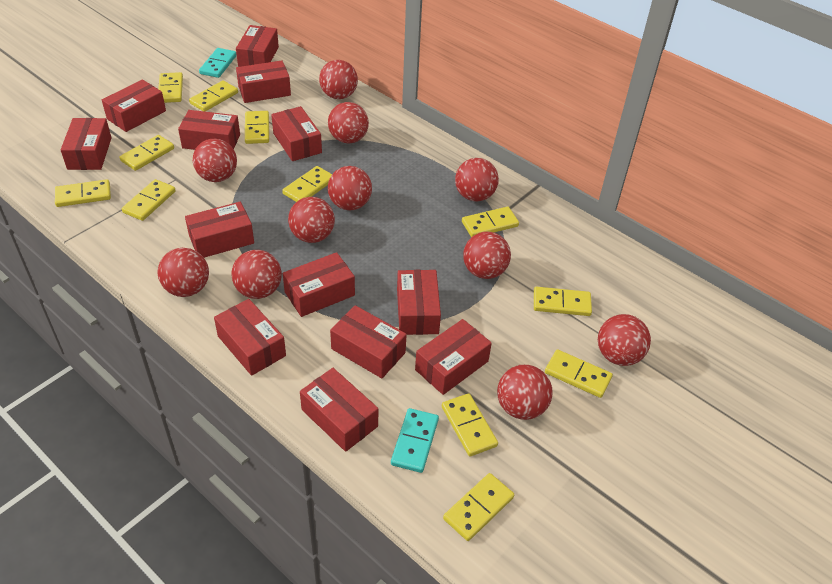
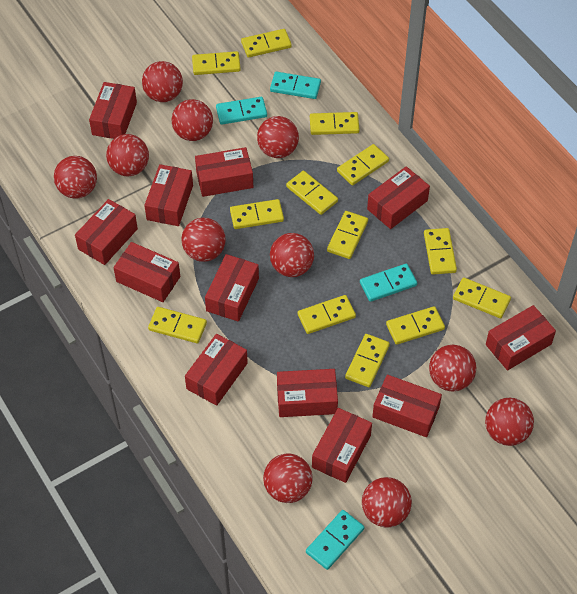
red box: [61,118,112,170] [102,79,166,132] [178,110,240,150] [185,202,254,258] [214,299,286,376] [236,25,279,67] [236,60,291,103] [271,106,322,161] [283,252,355,317] [300,368,378,452] [330,305,407,378] [397,270,441,335] [415,319,492,395] = 13 -> [75,199,138,265] [89,82,137,139] [113,242,180,302] [144,164,193,226] [185,334,248,406] [195,147,253,197] [205,254,259,322] [277,369,338,417] [312,408,372,483] [367,166,430,229] [372,375,442,437] [486,305,556,371] = 12
turquoise domino: [199,48,237,78] [391,408,439,473] = 2 -> [216,97,267,125] [270,72,321,99] [306,510,364,570] [360,264,417,302] = 4
yellow domino: [55,179,111,207] [119,135,174,171] [122,179,176,221] [158,72,183,103] [189,81,238,112] [245,111,269,144] [282,166,332,202] [442,393,498,456] [443,473,514,541] [462,207,519,237] [534,287,592,316] [545,349,613,398] = 12 -> [148,307,207,343] [192,51,241,75] [230,199,284,229] [241,29,292,58] [286,171,338,215] [298,295,356,334] [310,112,360,135] [327,211,368,259] [337,144,389,185] [345,334,390,387] [386,306,445,345] [424,228,457,274] [453,277,511,318] = 13

